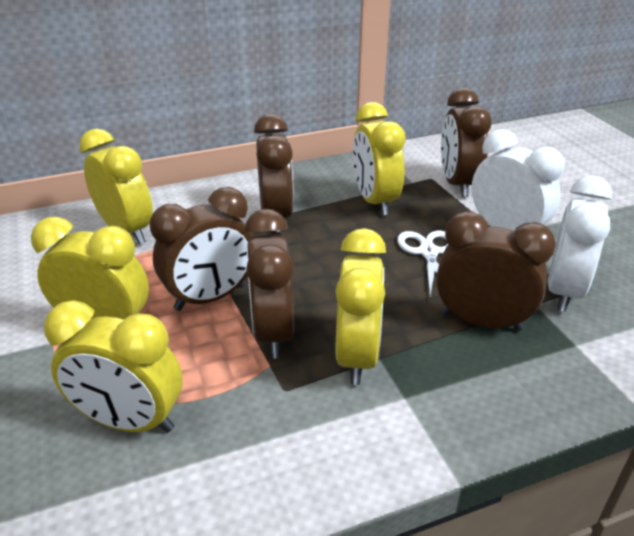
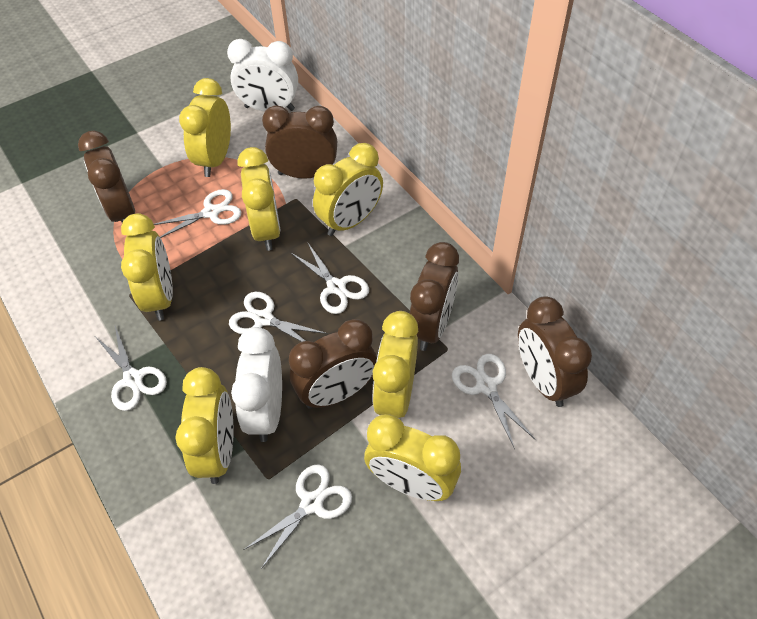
white scissors: [397,231,449,296] = 1 -> [96,326,167,411] [154,189,241,238] [229,292,327,342] [243,464,352,569] [291,242,369,314] [452,354,535,449] = 6
yellow clock: [31,217,149,320] [44,300,183,432] [79,129,153,244] [336,228,386,385] [353,102,406,216] = 5 -> [121,213,173,321] [176,367,233,484] [179,78,231,177] [238,147,281,251] [313,143,383,236] [364,414,461,501] [373,311,418,418] = 7

